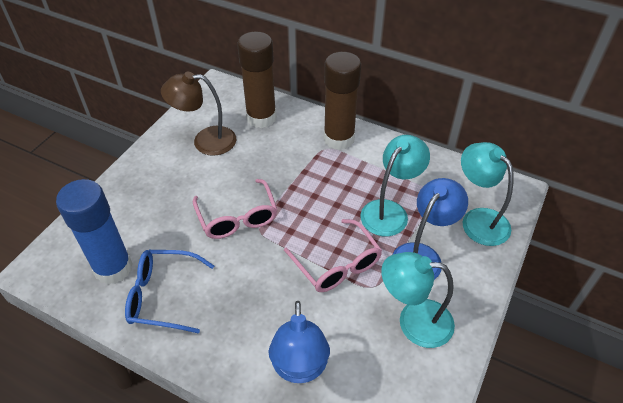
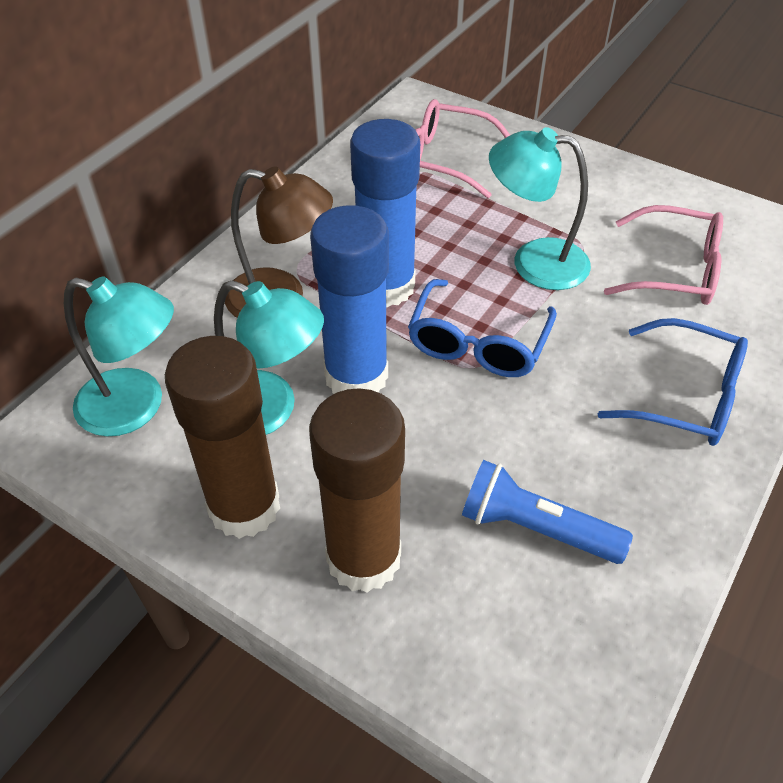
blue flashlight: none = 0 -> [462,460,633,564] = 1
blue glasses: [125,250,214,334] = 1 -> [408,279,557,377] [598,318,748,446] = 2
blue glue stick: [56,179,133,285] = 1 -> [310,205,389,394] [350,119,420,307] = 2
blue lamp: [268,301,330,383] [392,178,468,280] = 2 -> none = 0

